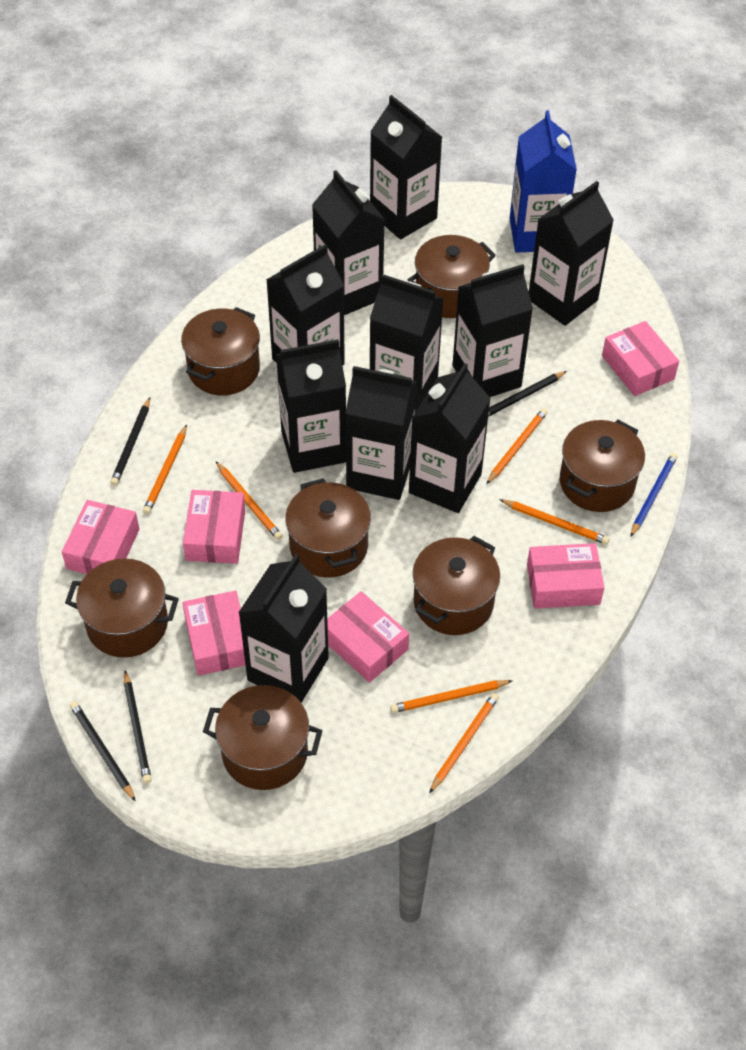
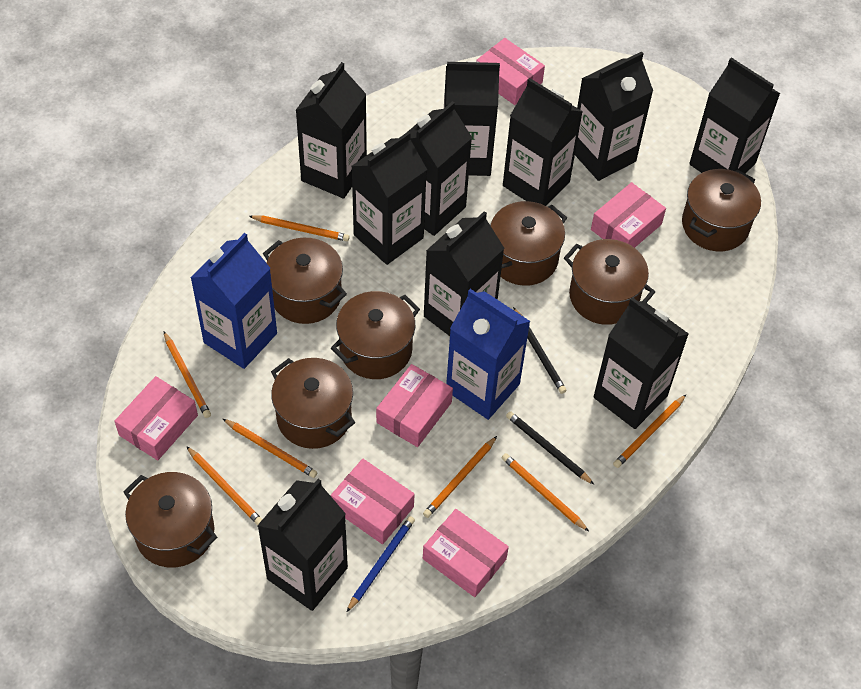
black pencil: [70,701,136,802] [110,397,150,486] [124,671,152,784] [488,371,567,417] = 4 -> [506,411,594,484] [513,307,567,394] = 2
blue carton: [509,110,577,253] = 1 -> [190,233,277,369] [446,289,530,420] = 2
orange pencil: [143,425,187,514] [216,462,283,540] [390,680,512,713] [429,693,499,793] [486,408,548,484] [499,499,610,545] = 6 -> [164,332,211,418] [186,446,263,525] [223,419,318,478] [249,215,350,241] [423,436,497,518] [502,453,589,531] [613,395,686,468] = 7

